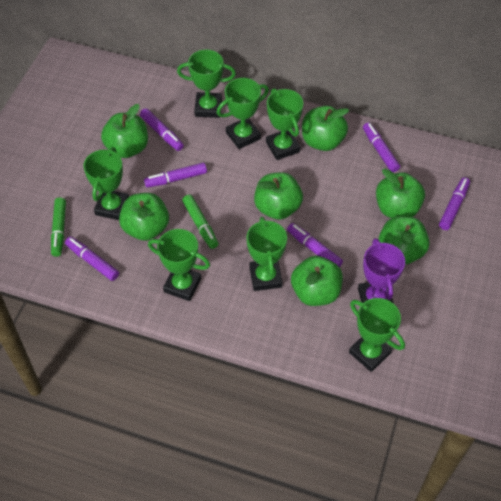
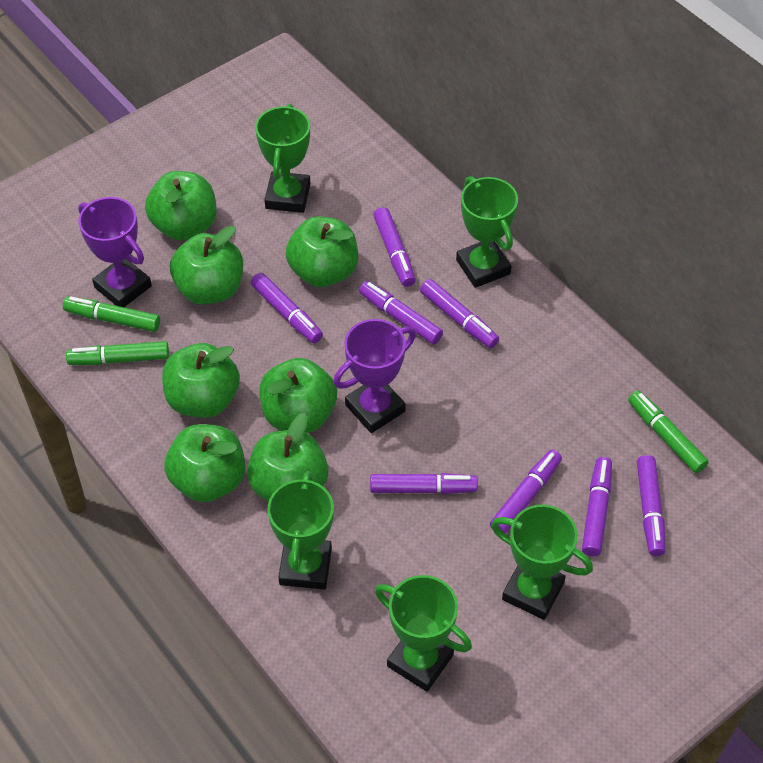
green marker: [51,197,66,257] [182,195,219,249] = 2 -> [63,297,160,332] [66,341,169,365] [628,391,709,473] = 3
green trophy: [83,147,129,220] [148,229,210,301] [177,50,236,118] [217,78,269,149] [246,217,287,291] [266,88,303,160] [349,298,405,372] = 7 -> [255,104,310,213] [268,471,334,590] [375,575,472,692] [456,176,518,288] [491,504,593,620] = 5
purple marker: [65,237,119,281] [140,108,184,151] [144,163,207,188] [287,223,343,267] [363,122,400,172] [439,177,470,230] = 6 -> [251,273,323,343] [359,281,443,344] [370,473,478,494] [373,207,416,287] [420,279,499,348] [490,450,562,534] [582,457,612,556] [637,455,666,556] = 8
purple trophy: [358,238,405,304] = 1 -> [78,197,152,307] [333,319,416,433] = 2

